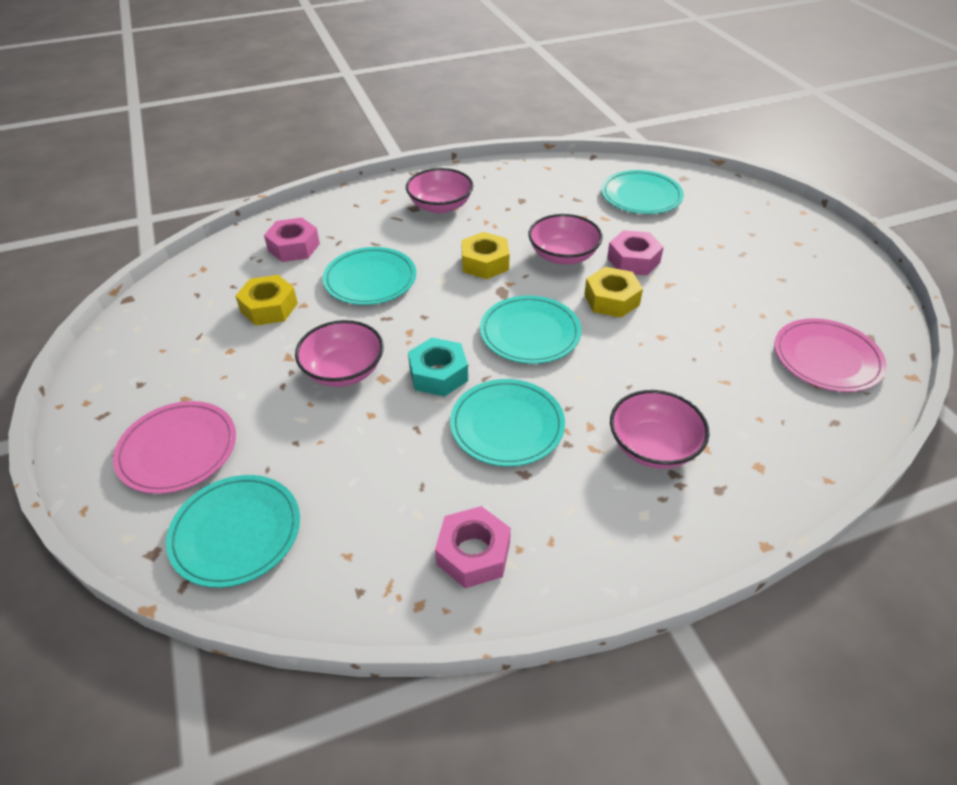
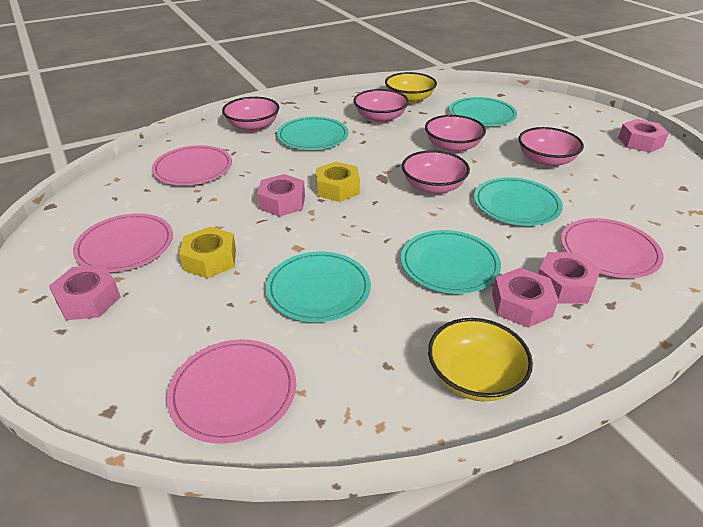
pink bowl: [295,320,384,387] [406,168,473,214] [528,214,603,265] [610,390,709,469] = 4 -> [222,97,279,132] [354,89,409,123] [402,150,470,194] [425,115,486,153] [518,127,584,167] = 5
pink nut: [264,218,320,262] [435,506,511,588] [607,230,664,276] = 3 -> [49,264,121,320] [257,174,305,217] [492,268,558,328] [538,252,601,304] [618,119,669,153] = 5
pink plate: [113,401,236,494] [774,318,887,392] = 2 -> [73,213,173,272] [152,145,232,185] [167,339,296,444] [561,218,664,278] = 4
turquoise nut: [408,338,468,397] = 1 -> none = 0
yellow bowl: none = 0 -> [385,72,437,104] [428,318,533,401] = 2
yellow nut: [235,275,298,326] [461,232,510,279] [584,267,643,318] = 3 -> [179,227,236,279] [316,162,360,202] = 2

